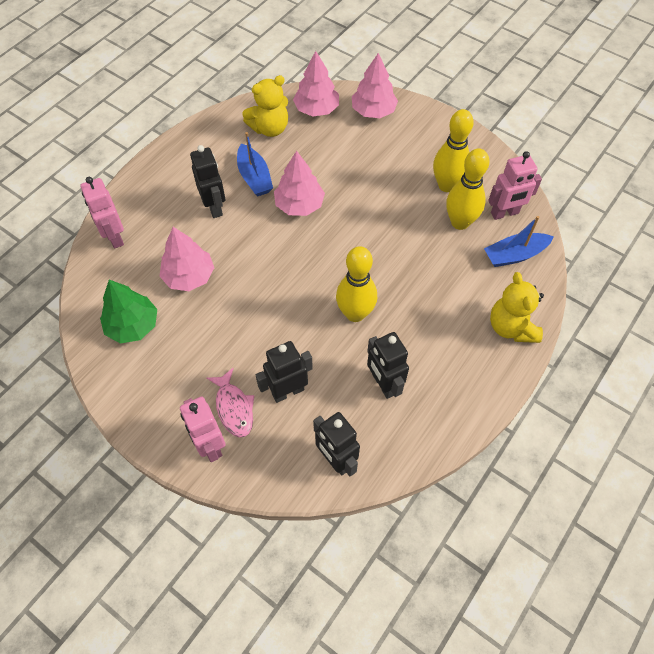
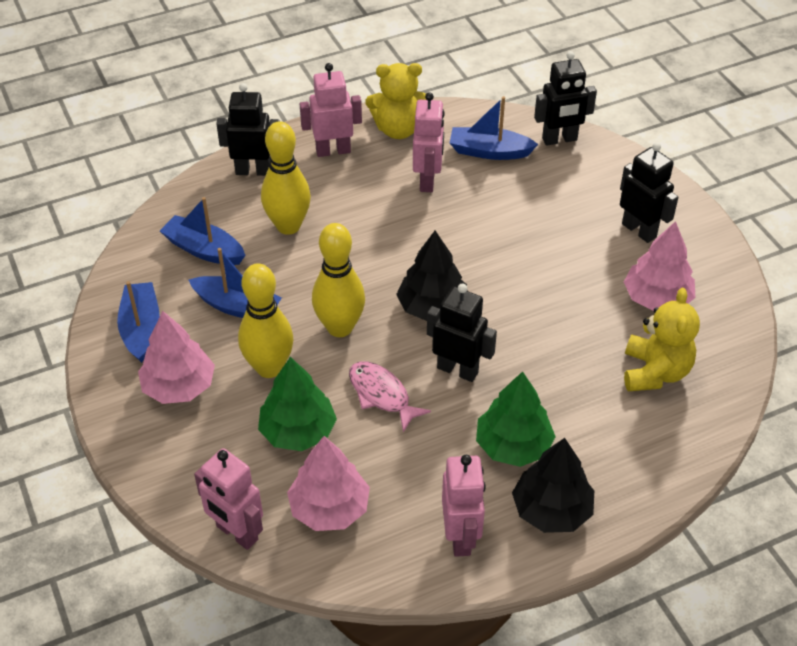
black tree: none = 0 -> [396,230,467,321] [512,438,594,533] = 2
blue boat: [237,132,273,196] [484,216,554,267] = 2 -> [117,281,160,363] [160,197,245,265] [189,248,282,318] [450,96,538,160] = 4
green tree: [100,280,157,343] = 1 -> [258,357,337,451] [476,371,556,467] = 2
pink robot: [81,177,124,248] [180,397,226,462] [488,151,542,220] = 3 -> [194,448,263,550] [300,63,362,157] [413,92,445,192] [442,455,485,557] = 4
pink tree: [160,227,214,291] [274,151,325,216] [293,51,339,117] [352,53,398,118] = 4 -> [138,311,215,404] [287,436,370,531] [624,221,695,311] = 3

